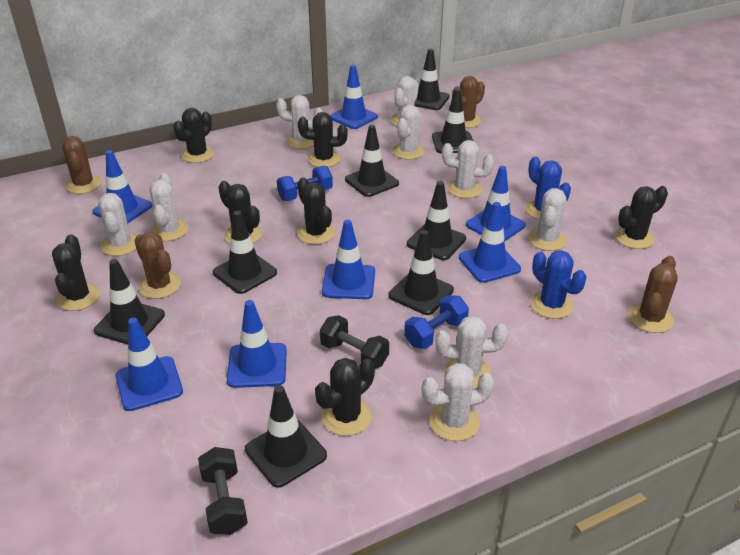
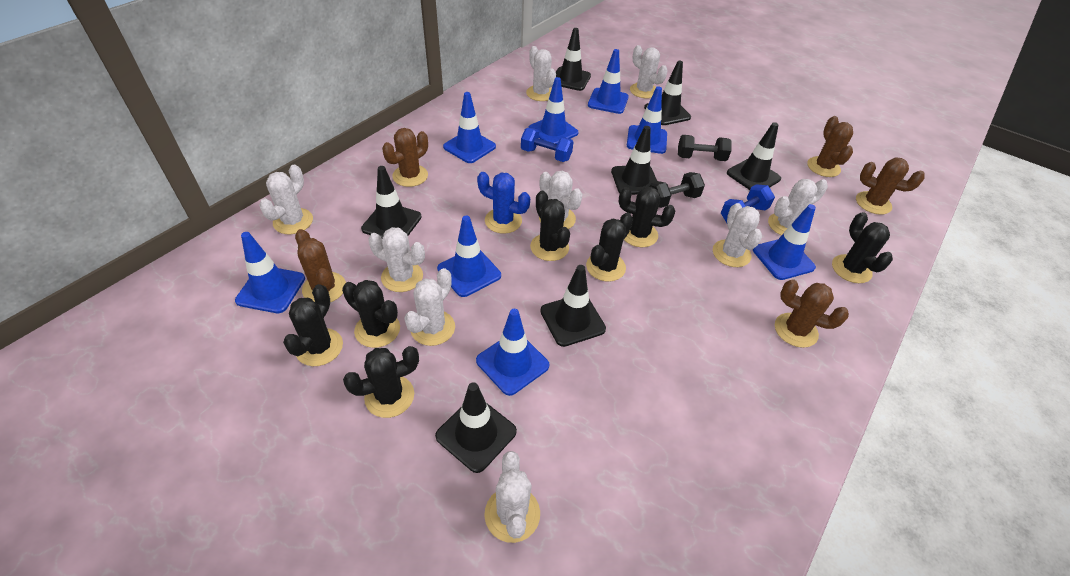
black traffic cone: [94,259,165,345] [213,211,277,294] [245,385,327,488] [345,125,399,197] [389,230,454,315] [407,181,466,260] [414,49,450,110] [432,88,473,153] = 8 -> [361,166,422,238] [435,382,517,473] [540,265,606,347] [556,28,591,91] [611,126,657,195] [644,60,691,125] [727,122,781,190] = 7
blue cactus: [526,157,571,220] [530,250,587,319] = 2 -> [477,172,530,234] = 1
blue traffic cone: [93,150,153,224] [116,318,183,411] [227,300,287,388] [322,219,375,299] [330,65,378,129] [459,202,521,283] [466,166,526,241] = 7 -> [235,232,305,313] [437,216,501,297] [443,92,496,163] [476,309,549,396] [528,77,578,144] [588,49,629,114] [627,86,667,154] [753,204,816,280] = 8
brown cactus: [62,136,102,194] [135,232,181,299] [452,76,485,128] [628,256,678,333] = 4 -> [295,229,346,302] [382,128,428,187] [775,279,849,348] [807,116,853,177] [856,157,925,215] = 5

